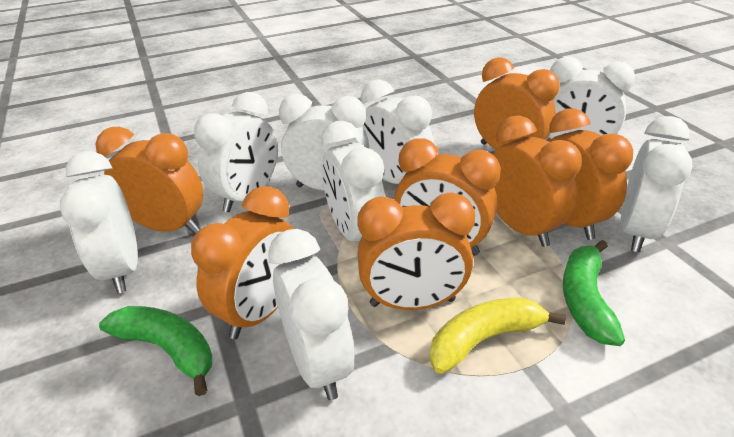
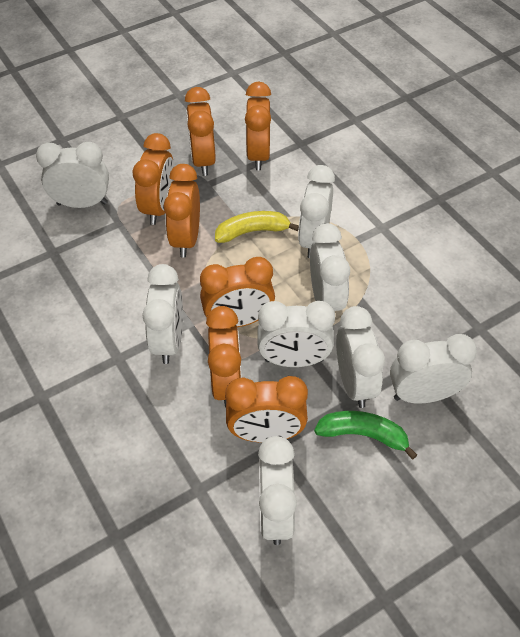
green banana: [99,306,212,396] [563,240,625,346] = 2 -> [314,411,417,459] = 1

